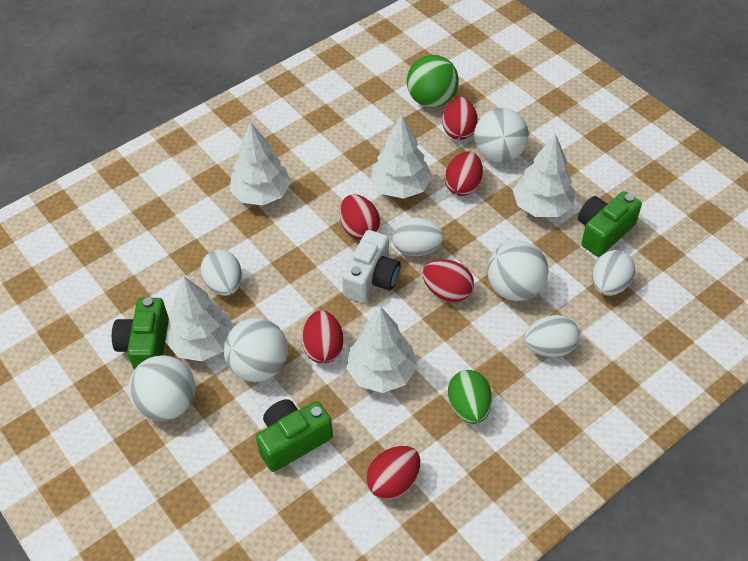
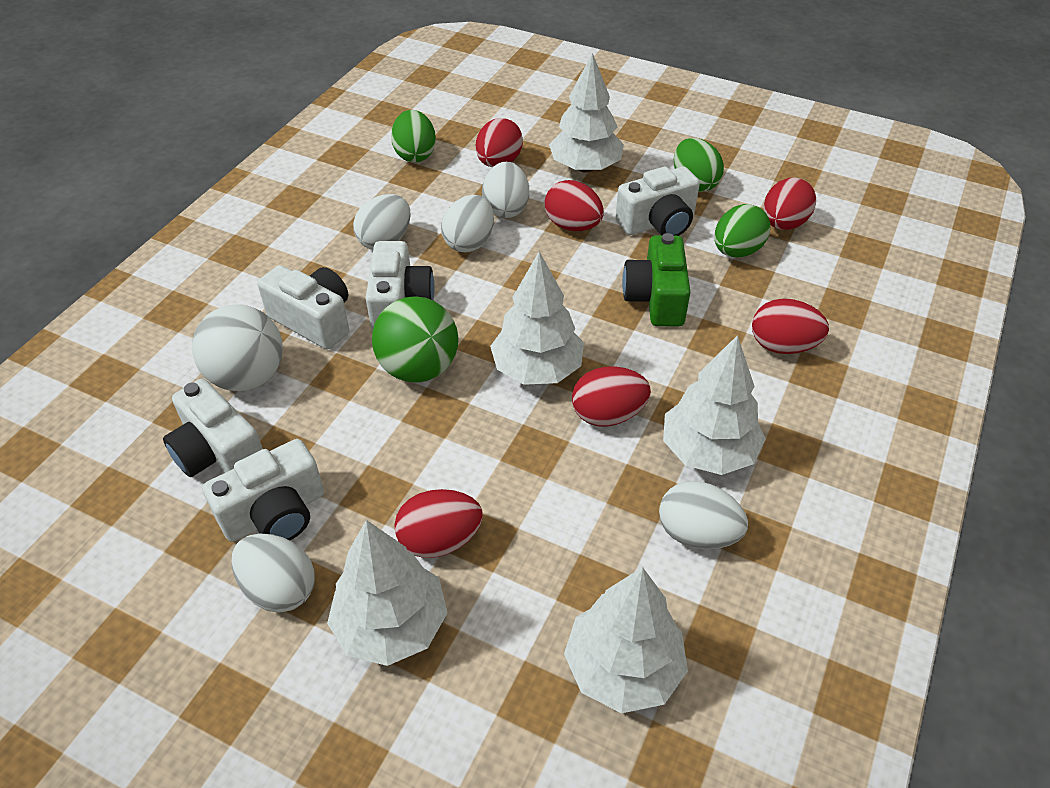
green camera: [112,298,169,370] [256,399,333,472] [578,191,642,257] = 3 -> [622,233,691,327] = 1
green egg: [448,370,492,424] = 1 -> [391,110,436,162] [674,138,724,192] [714,204,770,257] = 3
white ball: [128,355,195,421] [224,318,288,382] [474,108,529,163] [487,240,548,301] = 4 -> [192,305,283,391] = 1
white camera: [342,230,401,303] = 1 -> [163,379,263,477] [202,439,324,542] [258,265,349,350] [366,241,435,331] [615,167,700,236] = 5
white egg: [201,250,242,296] [392,218,444,256] [524,315,579,357] [592,250,635,296] = 4 -> [231,534,315,613] [353,194,411,250] [441,195,494,252] [482,162,529,218] [659,481,748,549] = 5

